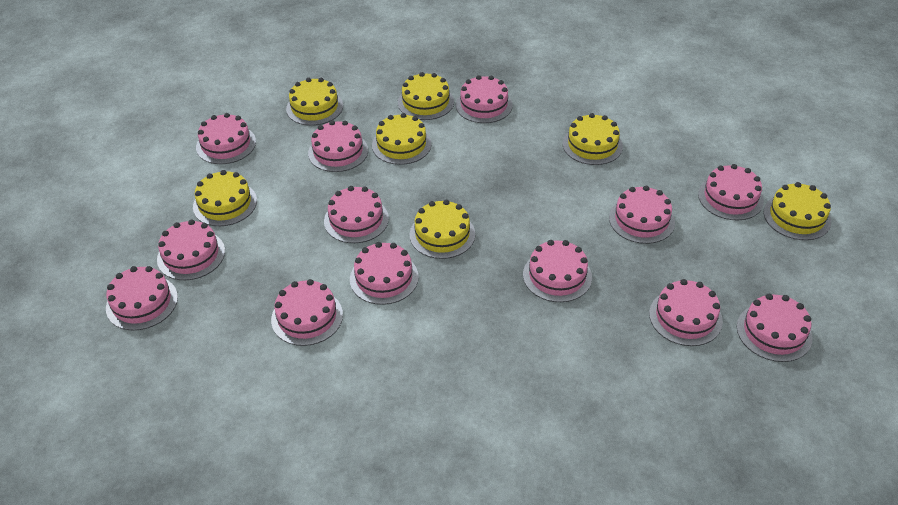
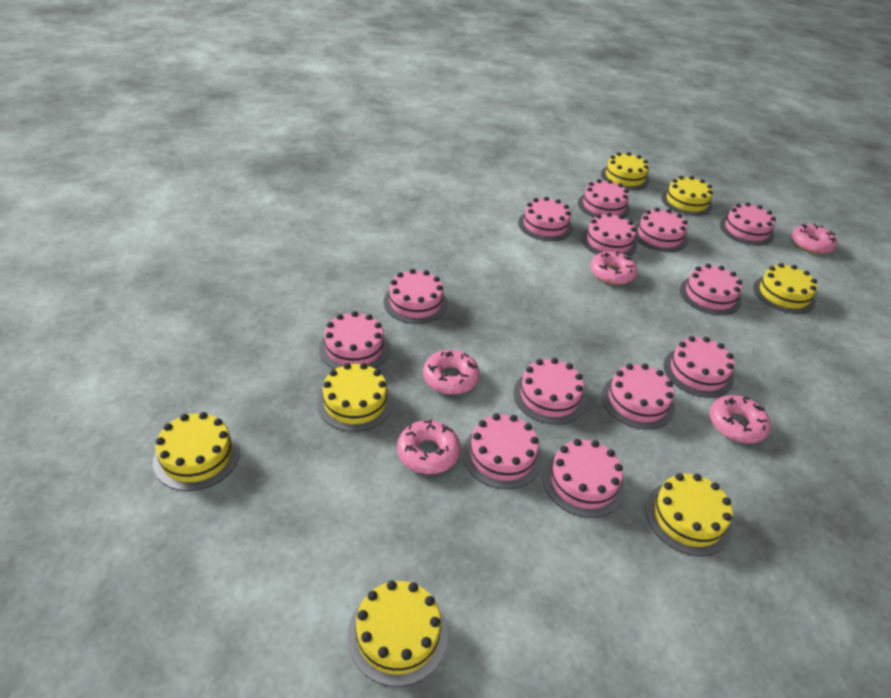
pink donut: none = 0 -> [397,419,461,474] [423,350,480,395] [590,251,638,285] [709,395,771,443] [792,224,837,254] = 5

